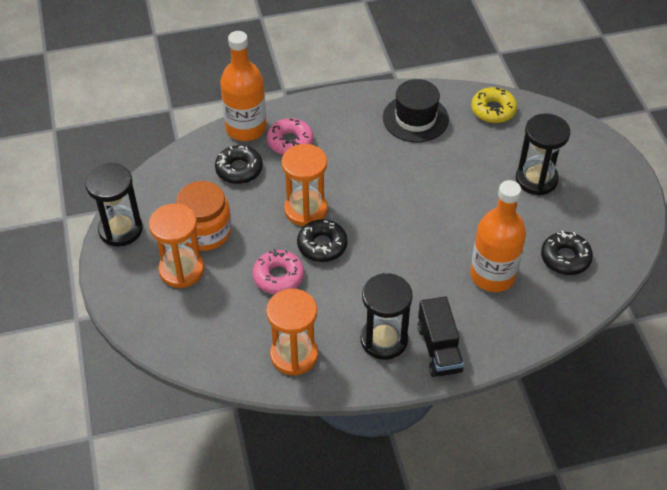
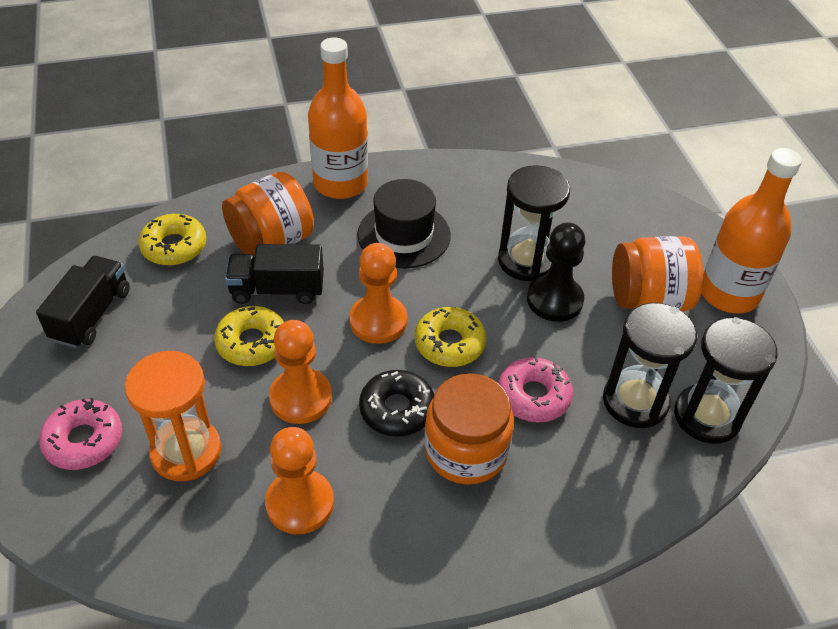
black donut: [215,145,263,184] [297,219,348,262] [541,231,593,275] = 3 -> [359,370,434,437] = 1
black pawn: none = 0 -> [527,222,585,322] = 1
black truck: [417,297,464,377] = 1 -> [36,256,130,348] [225,244,324,304] = 2
orange hourglass: [149,203,204,288] [266,289,318,376] [282,144,328,226] = 3 -> [125,351,221,481] = 1
orange jar: [176,181,232,251] = 1 -> [222,172,314,256] [425,373,514,484] [612,236,703,311] = 3
orange pawn: none = 0 -> [265,427,334,535] [269,320,332,424] [349,243,407,344] = 3
yellow donut: [471,87,517,123] = 1 -> [138,214,206,265] [214,306,284,366] [415,307,486,367] = 3

